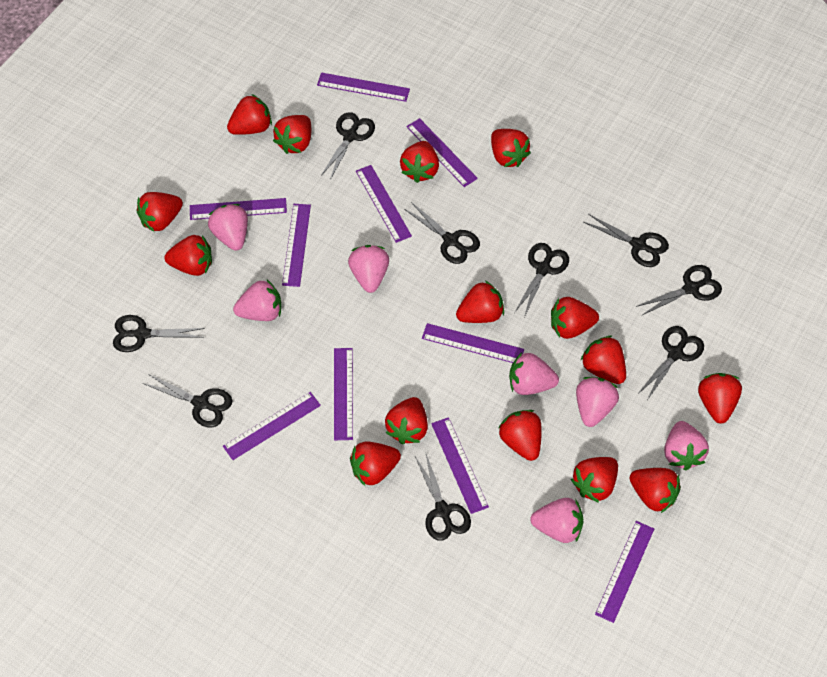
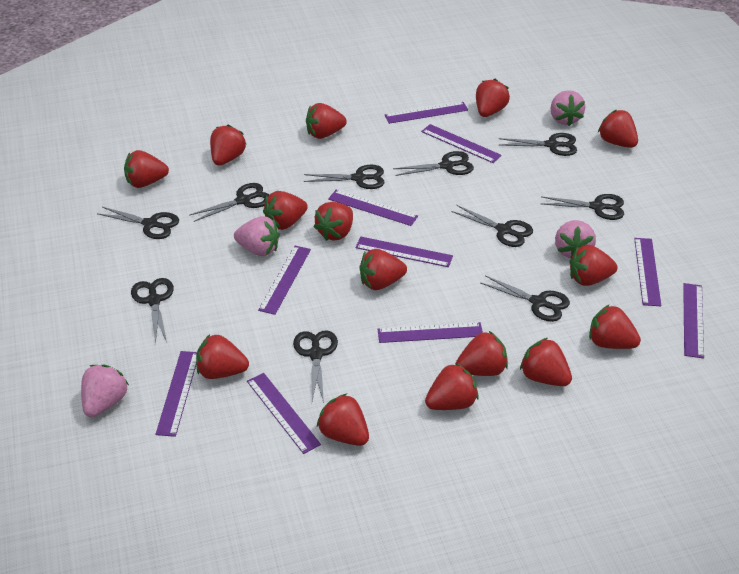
black scissors: [113,315,205,352] [143,374,232,427] [321,112,375,180] [404,202,480,264] [415,452,471,541] [514,243,569,317] [584,214,669,267] [636,265,722,316] [638,326,704,400] = 9 -> [97,207,179,239] [131,278,174,344] [190,183,269,222] [293,330,338,403] [304,165,385,189] [393,151,474,176] [451,205,533,247] [481,275,570,322] [499,133,577,156] [540,194,624,220] = 10
pink strawberry: [208,204,248,251] [233,280,281,321] [348,245,389,293] [509,352,559,395] [530,498,584,543] [576,377,619,427] [664,421,709,470] = 7 -> [81,364,129,417] [234,216,280,256] [551,90,585,126] [555,220,596,258] = 4

